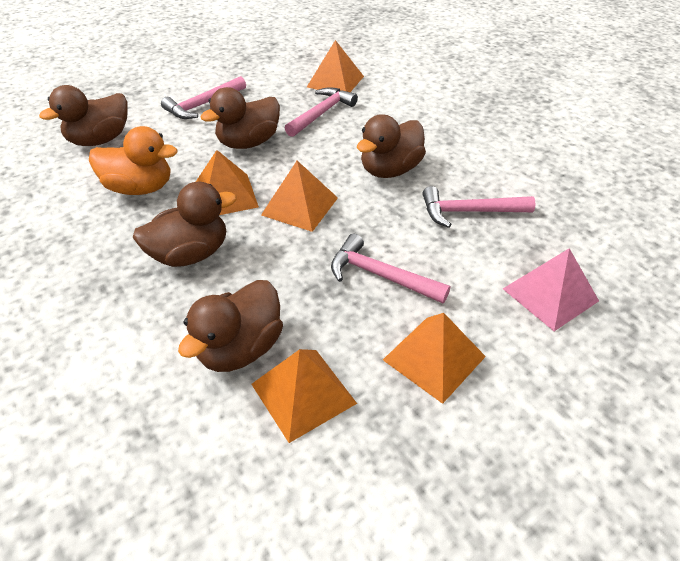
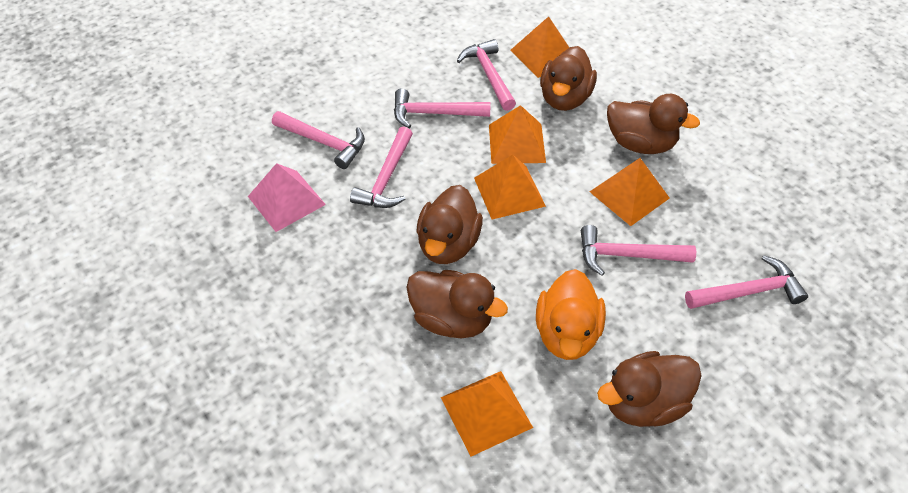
pink hammer: [161,76,246,119] [285,87,358,137] [331,234,450,303] [422,186,536,228] = 4 -> [272,111,365,169] [350,127,413,208] [394,89,490,128] [457,39,516,111] [581,225,696,276] [685,255,808,309] = 6

